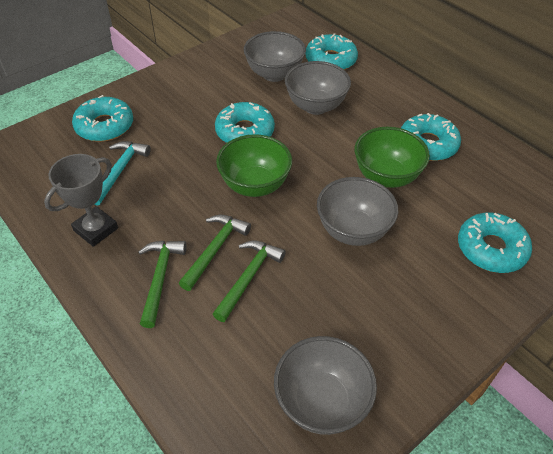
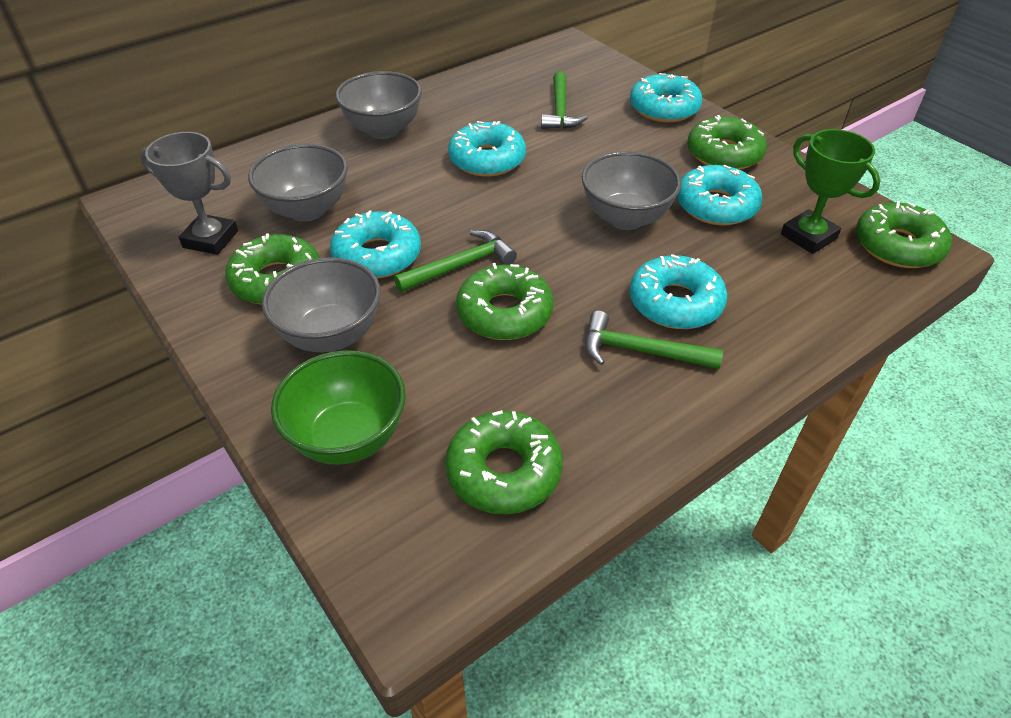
green bowl: [216,134,292,197] [355,127,430,188] = 2 -> [271,350,406,465] = 1
green donut: none = 0 -> [225,233,320,305] [445,410,563,514] [456,263,553,340] [687,115,767,170] [856,201,952,268] = 5
green trophy: none = 0 -> [781,129,881,254] = 1
turquoise hammer: [94,141,151,206] = 1 -> none = 0

